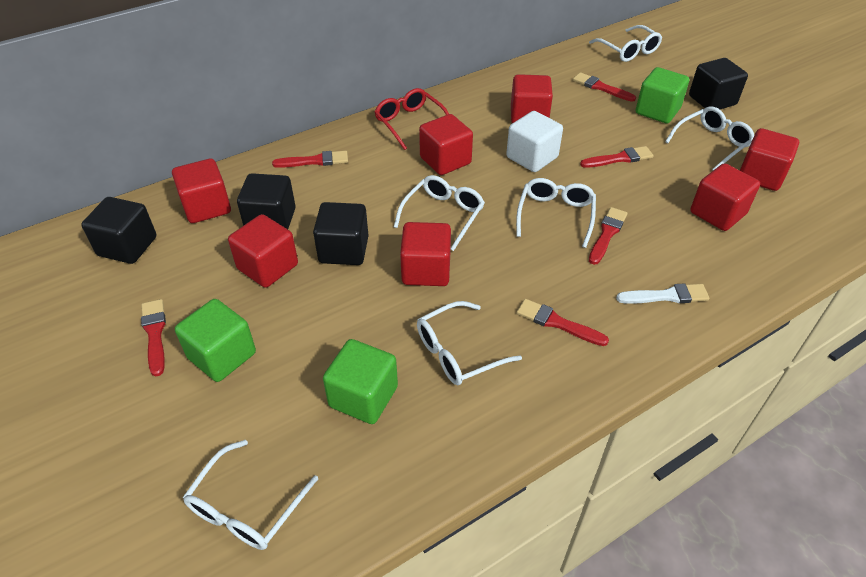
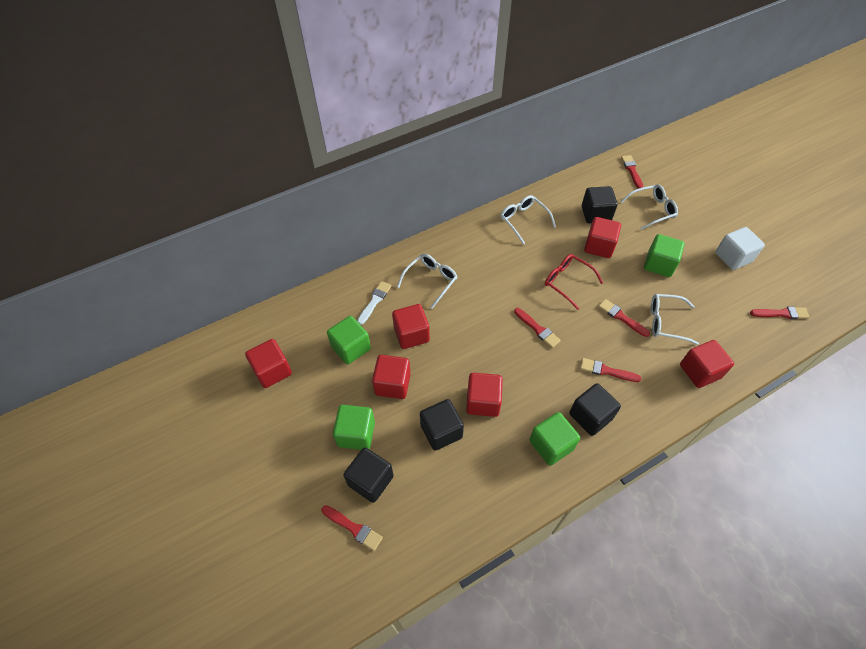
green cube: [175,299,256,382] [323,339,398,424] [636,67,689,123] = 3 -> [327,316,371,364] [333,405,375,450] [529,412,580,466] [644,234,684,277] = 4
red cube: [172,159,231,223] [228,214,298,288] [400,222,451,286] [419,114,473,175] [511,74,553,123] [690,163,760,231] [740,128,799,191] = 7 -> [245,339,292,388] [372,355,411,399] [392,304,430,349] [466,373,503,417] [584,217,621,258] [680,340,734,388] = 6
white glasses: [183,440,318,550] [394,175,485,251] [417,301,522,385] [516,178,596,248] [589,25,662,62] [665,107,754,170] = 6 -> [397,254,457,309] [501,195,556,245] [621,185,678,230] [651,294,699,345] = 4

